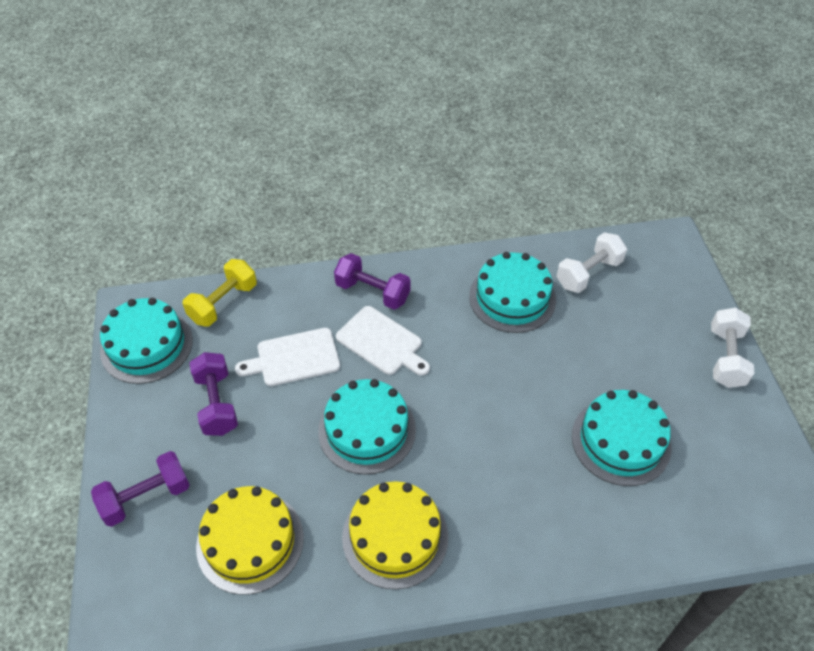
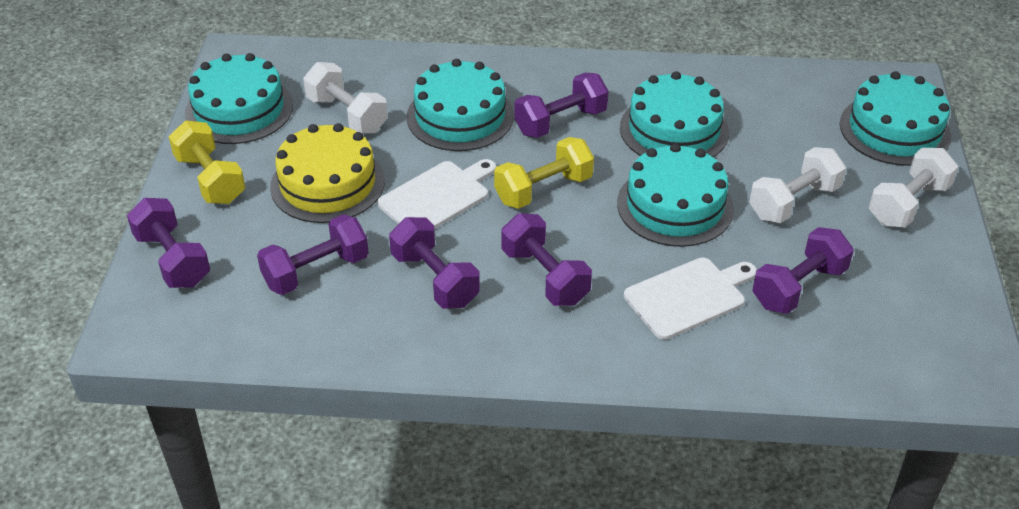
purple dumbbell: [91,451,190,527] [189,352,238,436] [334,253,411,310] = 3 -> [127,198,210,288] [257,214,369,295] [389,217,480,309] [501,213,592,306] [514,73,609,138] [753,227,854,314] = 6
turquoise cake: [100,298,193,384] [318,379,416,475] [469,252,556,333] [572,390,671,486] = 4 -> [185,53,293,144] [407,59,514,151] [617,143,734,247] [620,71,729,157] [840,71,951,166] = 5
white dumbbell: [557,232,627,293] [711,308,754,388] = 2 -> [303,62,388,134] [749,147,846,223] [869,148,958,228] = 3
yellow cake: [196,486,304,595] [342,481,448,589] = 2 -> [270,123,385,223] = 1
yellow dumbbell: [183,259,257,327] = 1 -> [169,120,245,204] [494,137,594,209] = 2

